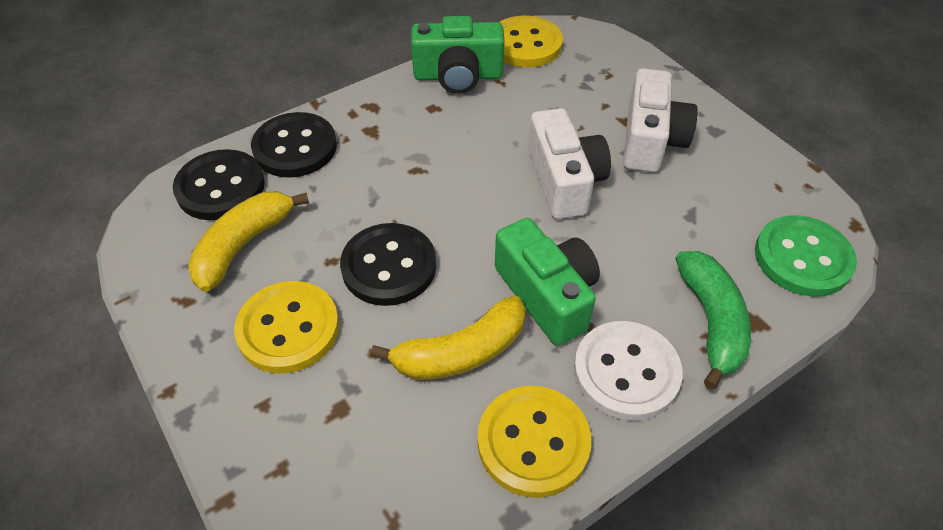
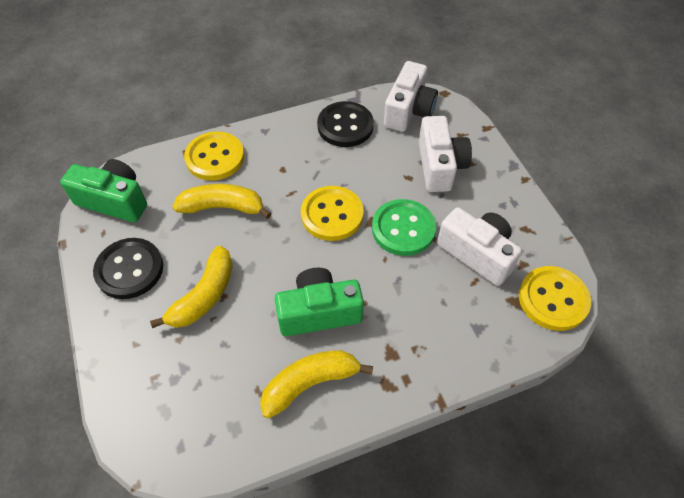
black button: [173,149,265,220] [251,112,337,178] [340,223,436,306] = 3 -> [93,238,163,299] [317,101,374,147] = 2
green banana: [676,251,751,390] = 1 -> none = 0
white button: [574,321,682,421] = 1 -> none = 0
white camera: [528,108,611,219] [623,68,698,173] = 2 -> [384,61,438,132] [419,116,472,192] [437,207,522,286] = 3
yellow banana: [188,191,309,292] [371,296,526,380] = 2 -> [150,246,233,328] [173,184,272,219] [260,350,373,419] = 3

